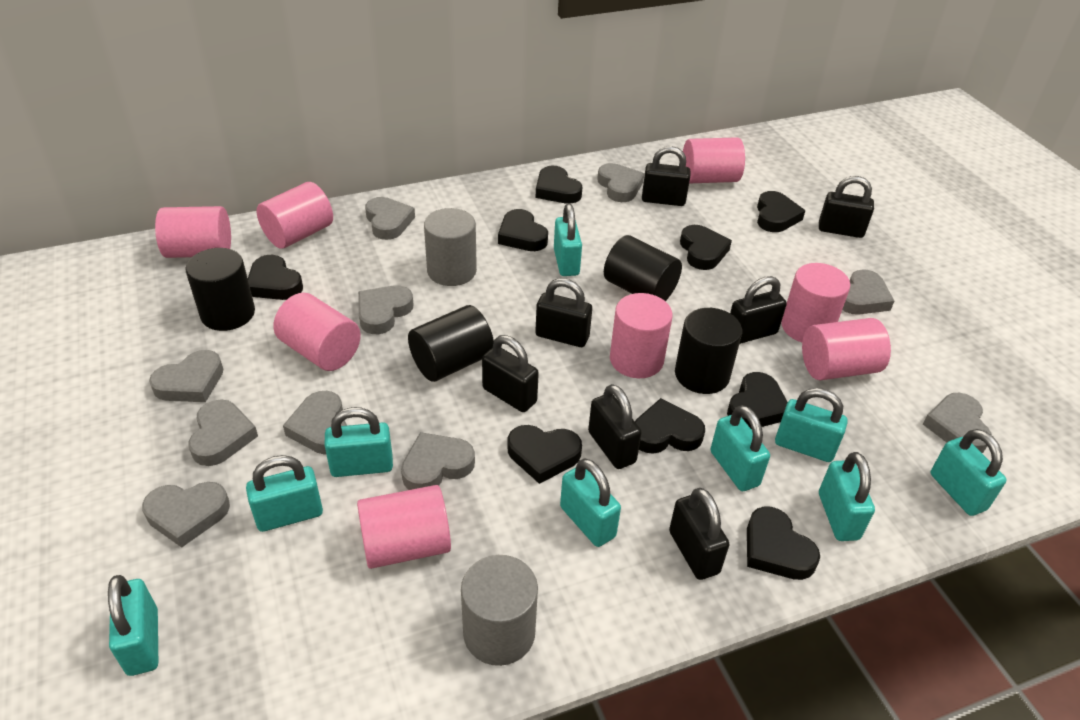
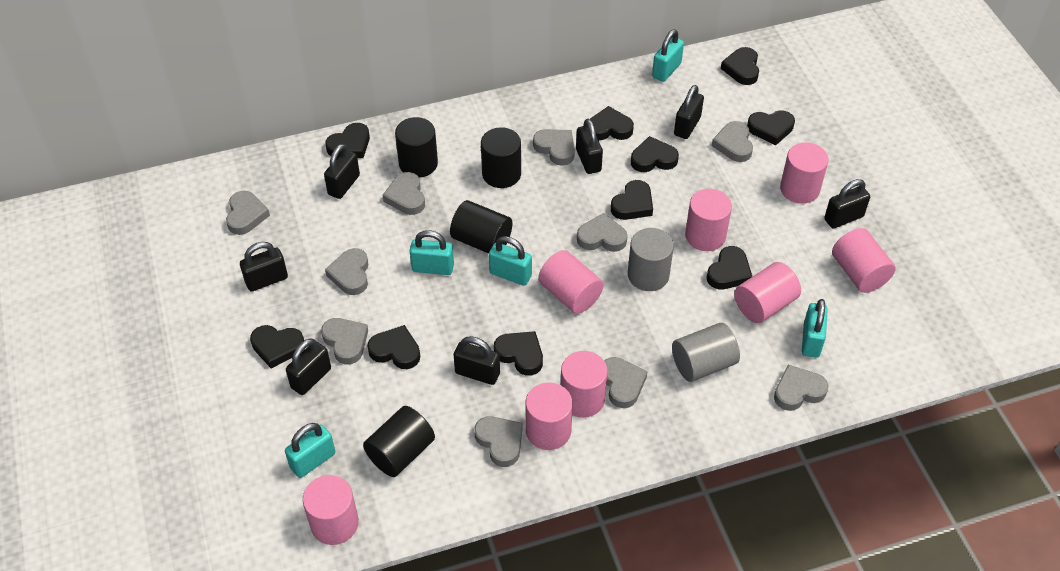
black heart: [248,255,303,300] [498,209,548,251] [507,425,582,484] [535,166,582,204] [635,398,705,454] [680,225,732,270] [727,372,787,429] [747,506,820,580] [757,191,805,232] = 9 -> [250,325,304,369] [325,123,370,158] [367,325,420,369] [494,331,543,375] [590,106,634,140] [611,180,653,220] [631,136,679,172] [707,246,752,289] [721,47,759,85] [747,110,795,145] = 10
turquoise padlock: [108,575,158,676] [246,455,323,532] [325,407,393,477] [554,204,582,276] [560,458,621,547] [711,405,770,491] [775,388,848,462] [819,452,875,541] [930,429,1007,516] = 9 -> [285,423,335,478] [410,230,454,275] [489,236,532,286] [652,29,684,82] [802,299,828,358] = 5

